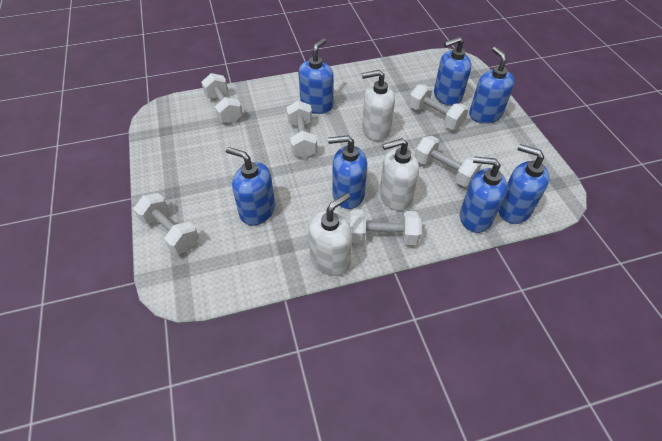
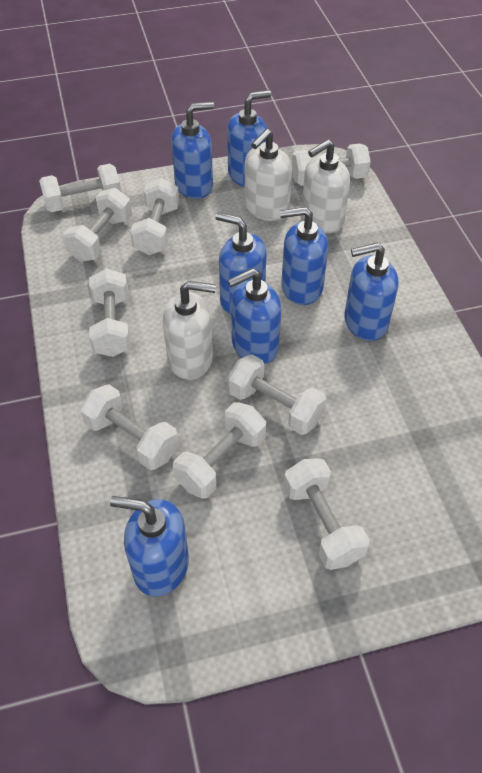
white dumbbell: [134,193,199,255] [201,73,243,124] [287,100,317,158] [350,209,421,245] [409,84,469,130] [415,136,482,187] = 6 -> [39,164,121,212] [63,188,132,262] [80,384,179,470] [89,268,131,357] [130,178,179,255] [173,402,266,499] [228,354,326,435] [284,458,370,570] [292,143,371,186] = 9

